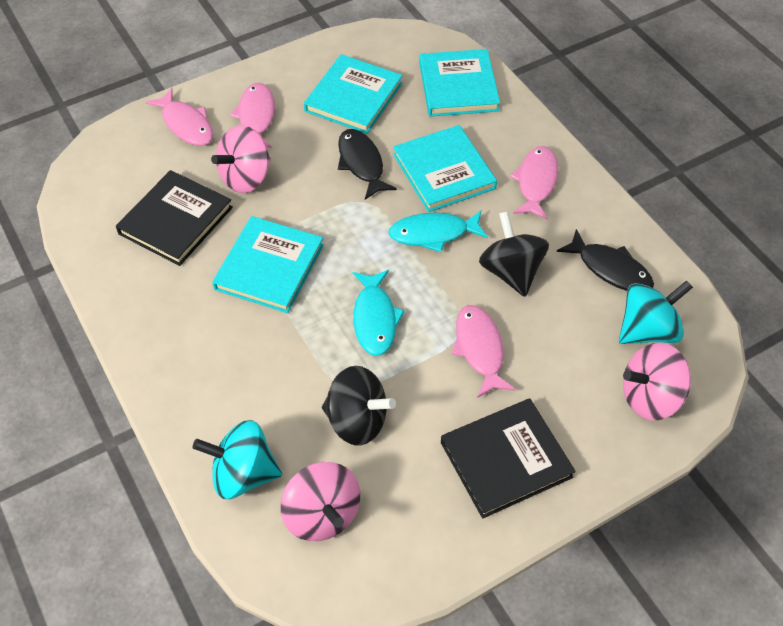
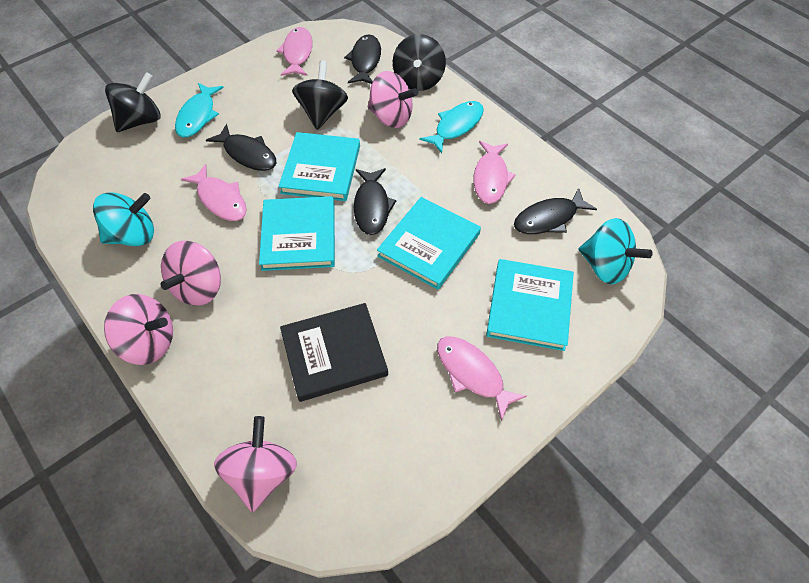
black book: [116,170,233,266] [441,399,576,519] = 2 -> [280,303,388,402] = 1
black fish: [338,129,397,200] [556,229,654,291] = 2 -> [206,124,276,171] [344,34,381,84] [354,168,397,235] [514,188,597,234] = 4
black spinning top: [322,366,396,446] [479,211,549,297] = 2 -> [105,72,160,132] [292,60,348,130] [393,34,446,91] = 3
pink spinning top: [211,125,271,193] [281,462,360,541] [623,343,691,421] = 3 -> [104,294,173,365] [160,241,221,306] [214,416,297,512] [367,71,418,128] = 4

